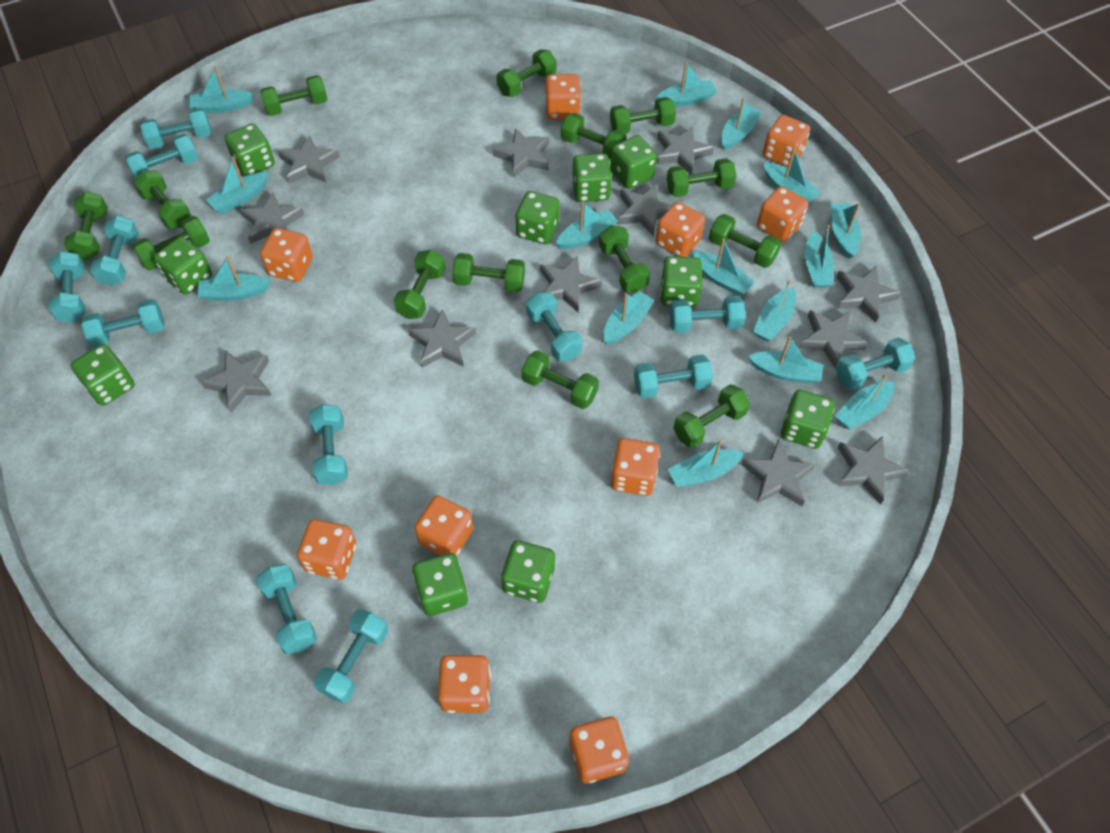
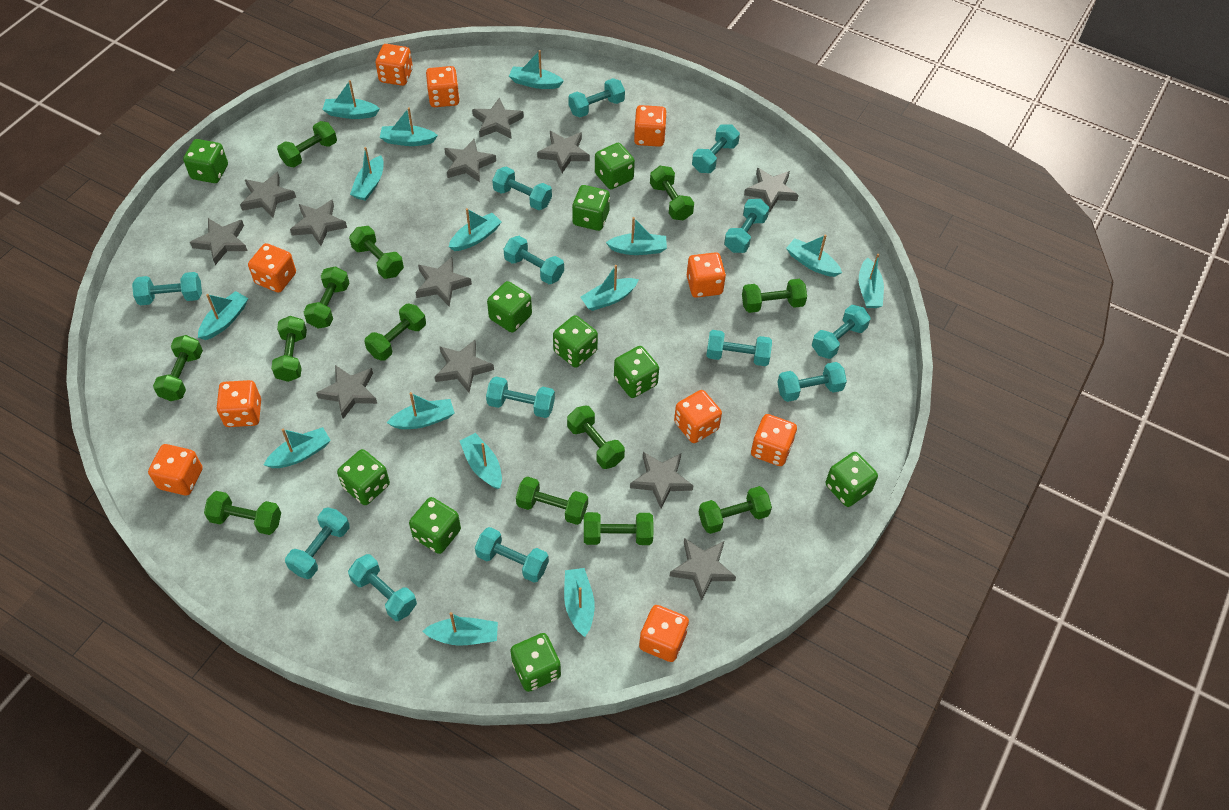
green dumbbell: [64,191,108,260] [133,170,191,229] [133,216,210,271] [260,75,328,116] [394,250,446,319] [452,253,525,292] [497,49,557,97] [522,350,599,409] [561,113,627,159] [599,225,650,292] [610,97,676,134] [667,158,737,197] [673,384,750,448] [709,214,781,268] = 14 -> [153,335,203,401] [204,491,281,535] [271,316,307,382] [277,121,337,167] [304,266,349,328] [349,226,404,279] [364,304,426,361] [516,477,588,525] [567,405,625,469] [584,512,653,545] [650,166,694,220] [699,486,772,534] [742,279,807,313] = 13
turquoise dumbbell: [49,251,85,322] [81,299,165,348] [90,215,139,286] [125,134,199,179] [140,108,212,149] [256,564,317,654] [309,404,348,485] [314,609,388,703] [526,292,582,361] [634,354,713,399] [670,296,746,333] [836,337,915,390] = 12 -> [132,272,202,305] [285,507,349,579] [348,554,417,621] [475,527,549,582] [486,376,555,418] [492,167,552,210] [504,236,564,284] [568,78,625,117] [692,124,740,173] [706,330,772,366] [724,199,769,253] [777,362,847,402] [812,305,871,359] = 13

